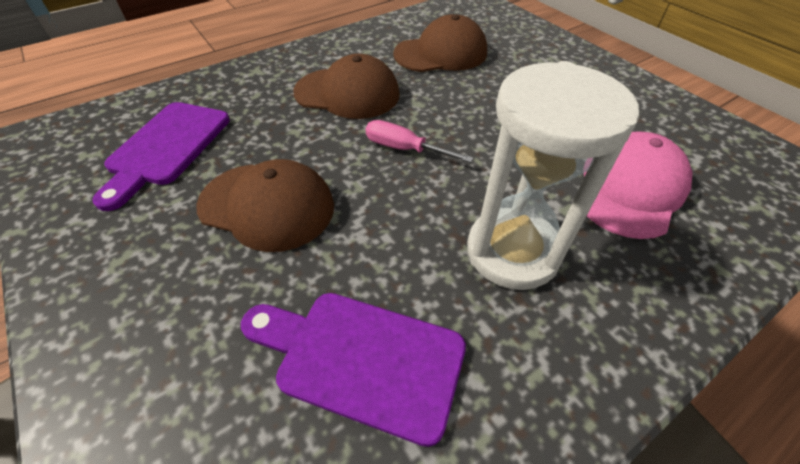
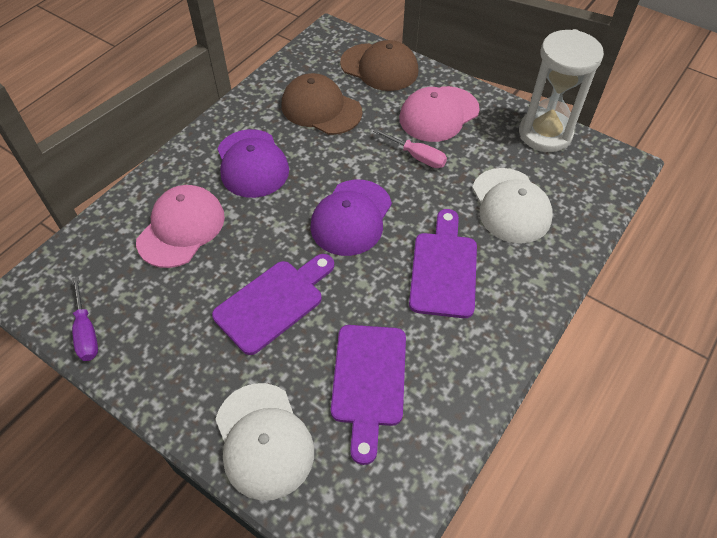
brown cap: [196,159,334,252] [293,54,400,119] [393,14,487,72] = 3 -> [282,73,362,135] [340,40,418,91] = 2
pink cap: [584,132,692,239] = 1 -> [136,185,225,268] [399,86,480,142] = 2
purple cap: none = 0 -> [217,129,289,198] [310,180,392,256] = 2
purple cutting board: [92,102,230,211] [241,293,466,447] = 2 -> [212,254,334,355] [331,325,406,465] [409,209,477,318] = 3
purple screwdriver: none = 0 -> [72,277,98,361] = 1
white cap: none = 0 -> [215,383,314,500] [472,168,553,244] = 2

